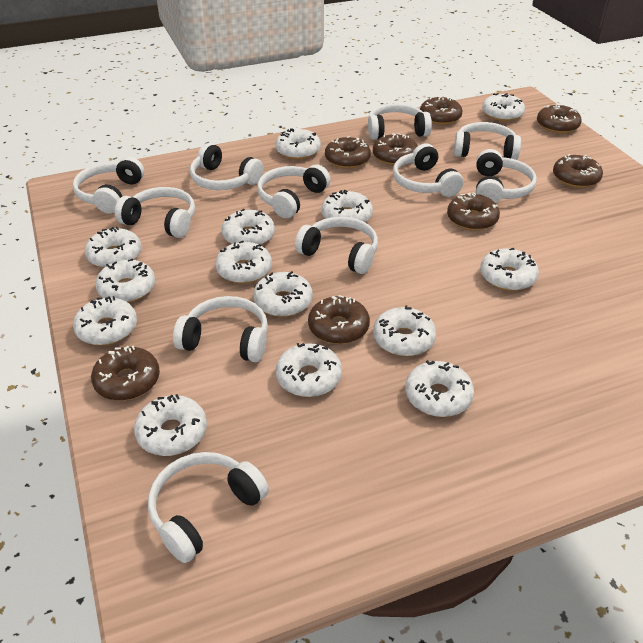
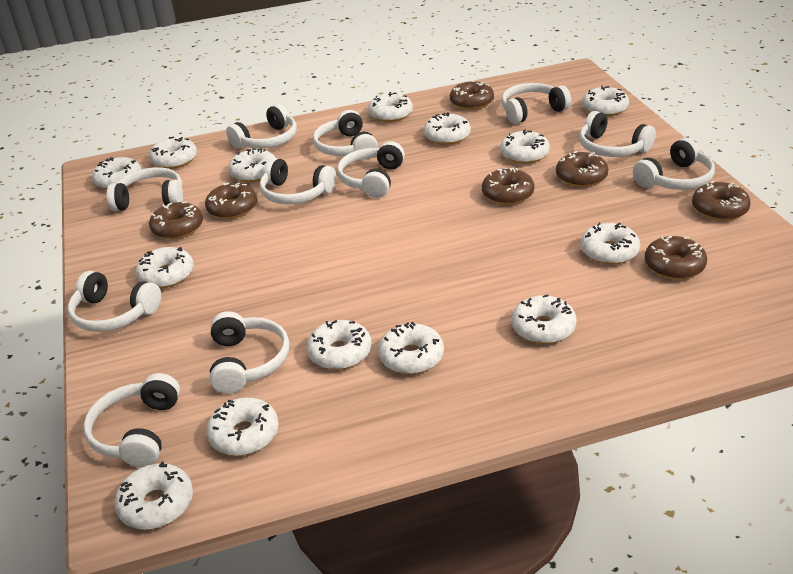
brown donut: [91,345,160,401] [308,295,370,344] [325,136,371,169] [373,133,418,165] [420,96,463,125] [447,192,500,231] [537,104,582,133] [553,154,603,188] = 8 -> [149,201,203,240] [205,183,257,219] [450,80,494,110] [482,168,534,205] [556,151,608,187] [645,236,707,280] [692,181,751,221] = 7

